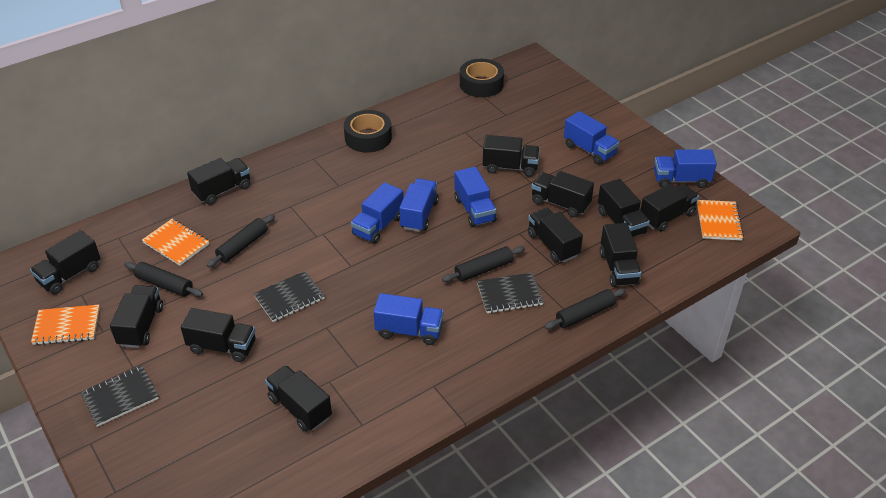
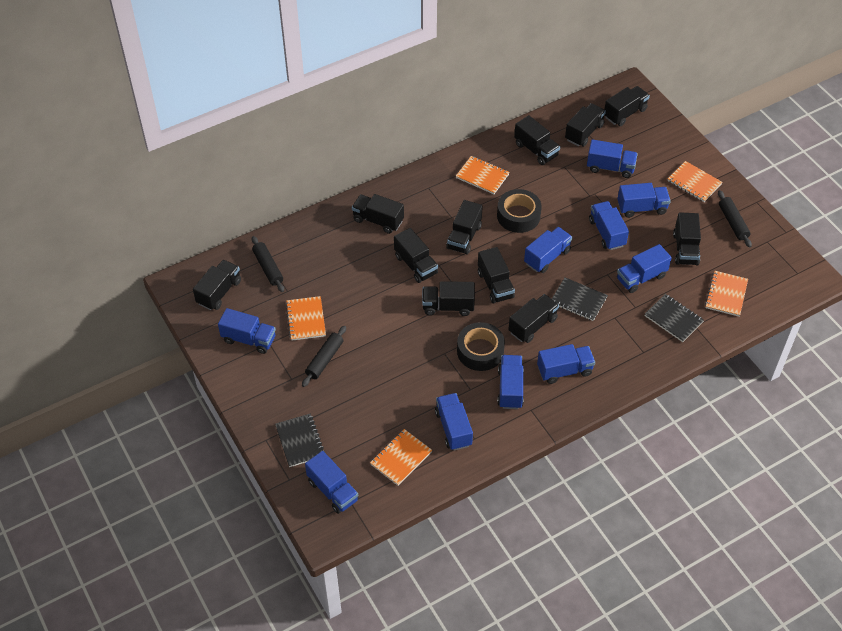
black rolling pin: [124,262,203,297] [207,214,275,267] [442,246,525,282] [545,288,626,329] = 4 -> [252,236,284,292] [302,326,346,387] [718,190,752,248] = 3
blue truck: [351,182,403,244] [374,293,444,345] [399,178,439,232] [454,167,497,227] [564,111,619,165] [654,149,717,188] = 6 -> [218,308,276,354] [305,451,359,514] [435,393,473,451] [497,355,524,409] [524,227,573,273] [537,344,595,384] [587,139,638,178] [589,201,629,250] [617,183,671,218] [617,244,672,293] = 10
orange notebook: [31,305,100,345] [142,219,209,266] [697,200,744,240] = 3 -> [285,296,326,341] [370,429,432,486] [456,156,510,194] [668,161,723,202] [705,271,748,317] = 5

